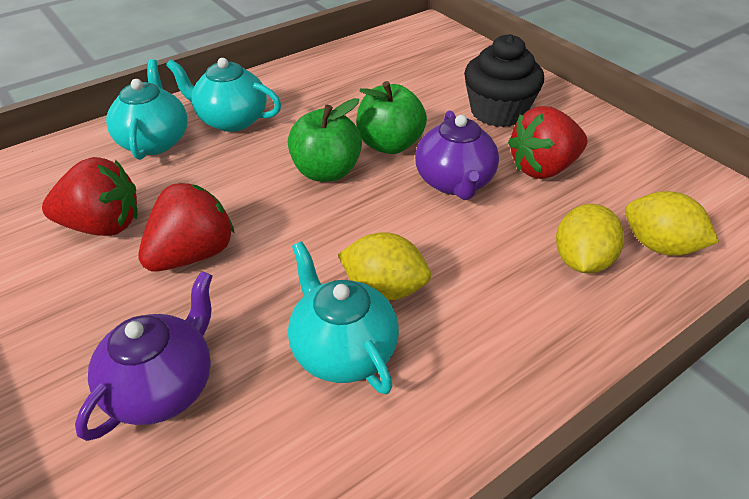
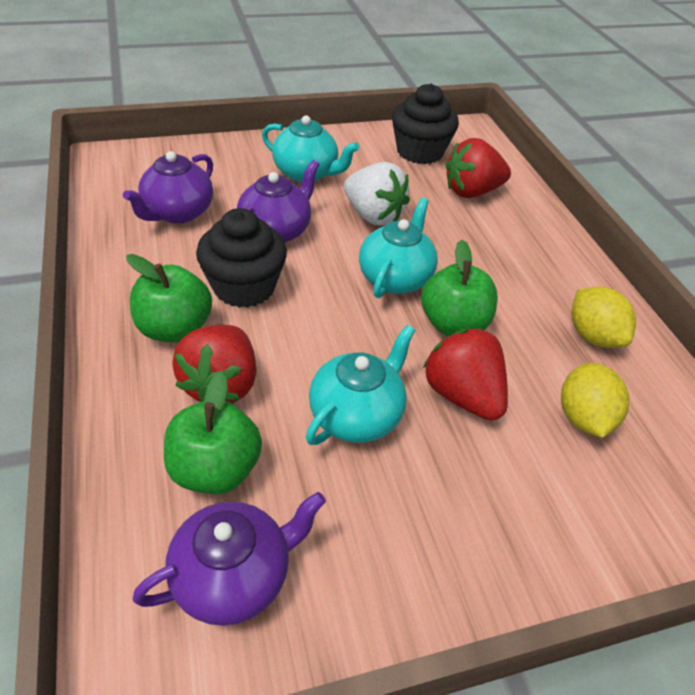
black cupcake: [464,34,544,127] = 1 -> [196,208,287,308] [392,84,459,164] = 2
green apple: [288,98,362,182] [356,81,427,154] = 2 -> [126,254,212,342] [164,372,262,494] [421,240,498,336] = 3
purple teapot: [75,271,213,441] [415,110,499,200] = 2 -> [123,151,213,224] [133,492,326,626] [237,160,320,243] = 3
white strawberry: none = 0 -> [344,162,410,225] = 1
yellow lemon: [338,233,431,301] [556,204,624,274] [625,191,719,256] = 3 -> [561,363,629,438] [571,286,636,348] = 2

